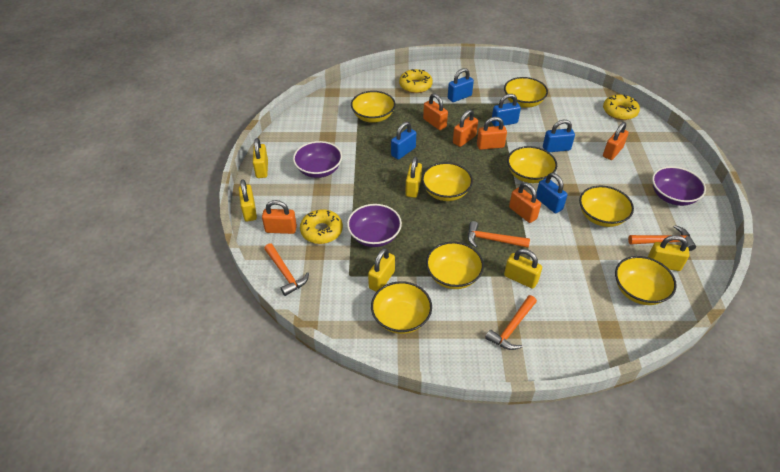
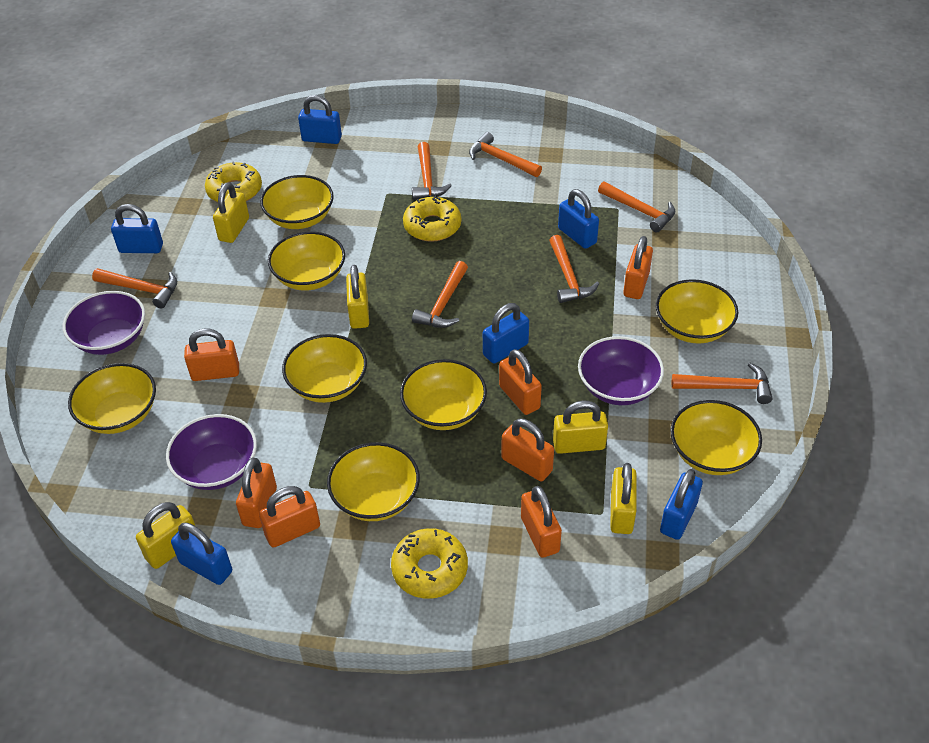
blue padlock: [391,122,416,159] [448,68,474,102] [492,94,521,126] [536,173,567,213] [543,120,575,152] = 5 -> [111,204,163,253] [171,523,232,585] [298,95,342,144] [483,303,529,364] [558,189,599,249] [660,469,703,540] = 6
orange hammer: [264,243,309,296] [468,221,530,248] [485,295,537,350] [628,225,696,251] = 4 -> [92,268,177,309] [412,142,452,200] [412,261,468,328] [469,132,542,177] [549,235,599,303] [598,181,675,232] [672,363,772,404] = 7
orange padlock: [262,200,297,234] [423,93,448,130] [453,110,478,147] [477,117,507,150] [509,182,541,223] [603,122,629,160] = 6 -> [184,328,239,381] [236,457,277,528] [259,486,320,548] [499,349,542,415] [501,419,554,481] [521,486,562,558] [623,236,653,299] = 7
yellow padlock: [239,180,257,222] [253,138,268,178] [368,248,395,292] [405,157,422,198] [504,249,542,289] [648,235,689,271] = 6 -> [136,502,195,569] [213,182,249,243] [346,265,369,329] [553,400,608,454] [610,463,637,534] = 5

